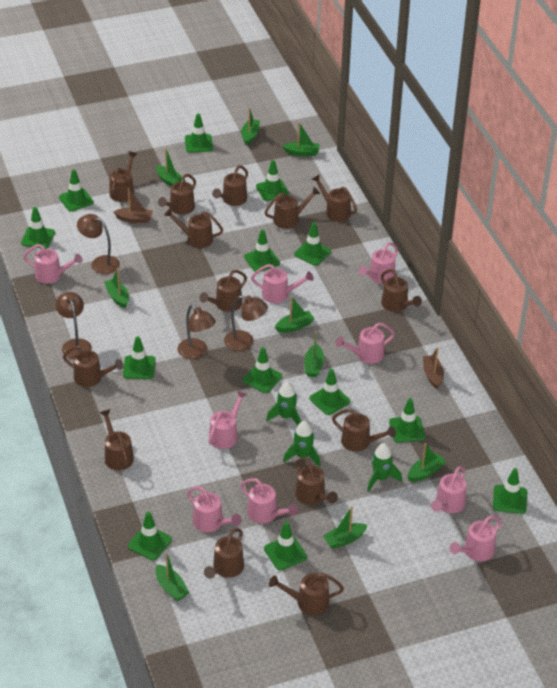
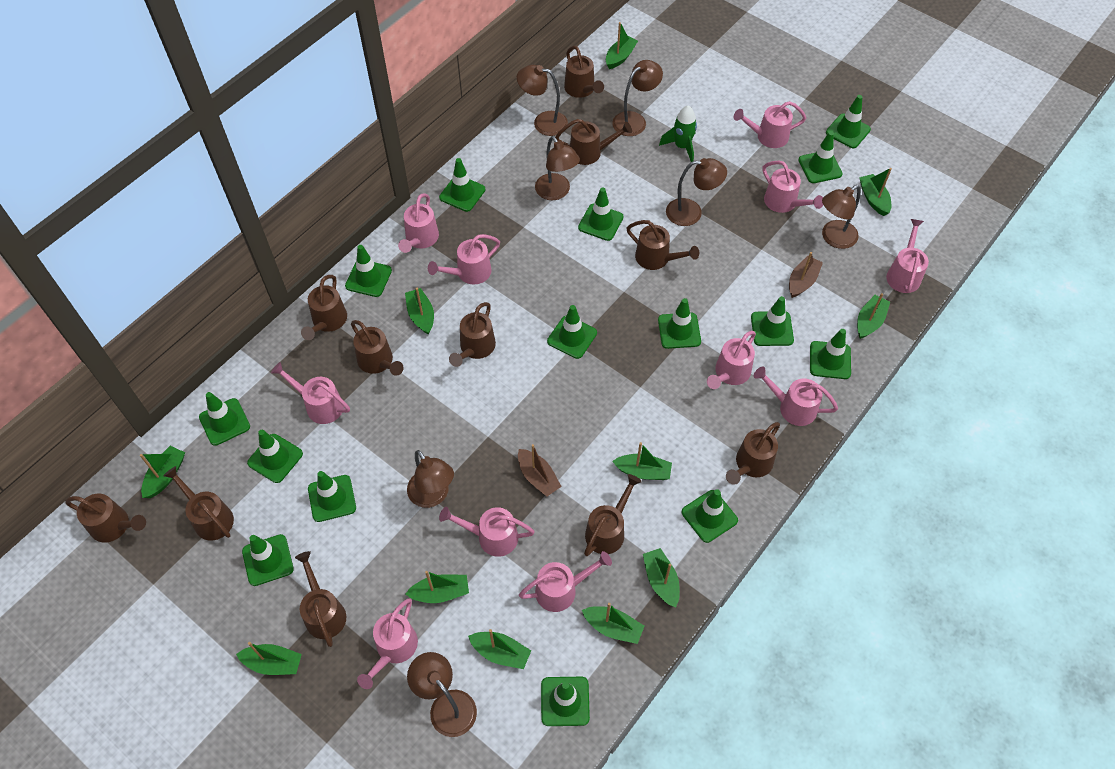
brown lamp: [55,292,92,359] [77,214,120,274] [178,305,216,359] [224,295,268,351] = 4 -> [407,450,454,508] [407,652,477,737] [517,65,568,136] [535,136,580,200] [612,60,663,136] [666,158,727,226] [822,185,861,249] = 7
brown watering can: [63,346,124,387] [100,409,134,470] [109,151,137,202] [158,174,196,215] [164,208,223,248] [199,270,247,312] [204,528,244,579] [212,165,248,206] [264,187,320,229] [269,573,344,615] [295,458,338,505] [312,174,357,222] [332,409,396,452] [381,269,422,312] = 14 -> [66,494,146,542] [163,466,234,541] [295,551,346,647] [301,275,347,340] [351,320,404,376] [449,302,496,367] [555,119,632,165] [564,46,604,98] [584,474,642,556] [626,220,699,270] [726,422,780,485] = 11
green boat: [104,268,129,308] [155,552,189,601] [156,148,186,186] [241,107,260,145] [275,296,315,333] [282,122,319,156] [304,331,324,377] [323,506,367,549] [408,443,447,482] = 9 -> [140,446,185,498] [236,642,302,675] [405,288,434,335] [406,571,469,603] [468,629,531,669] [582,603,645,644] [606,22,638,69] [613,442,672,480] [643,548,680,608] [857,293,890,339] [859,168,892,216] = 11
green rocket: [266,381,301,425] [283,421,320,467] [367,443,402,492] = 3 -> [659,106,697,162] = 1
green traffic cone: [21,207,55,249] [59,169,94,212] [123,336,156,379] [128,512,172,561] [185,113,213,153] [243,347,282,393] [244,229,280,272] [256,160,289,201] [264,522,307,570] [294,222,331,266] [310,369,350,415] [389,398,425,443] [493,468,527,514] = 13 -> [199,392,250,446] [242,534,294,586] [247,430,303,483] [308,471,356,522] [345,245,392,297] [439,158,485,212] [541,677,590,726] [547,305,597,359] [578,188,624,241] [658,298,701,349] [682,489,738,543] [751,296,794,346] [798,131,843,183] [810,329,851,379] [826,95,871,148] = 15
pink watering can: [23,244,83,284] [187,486,242,532] [208,390,247,449] [240,478,298,524] [251,264,314,303] [336,323,395,364] [358,242,398,284] [431,466,467,513] [449,515,502,561] = 9 -> [271,362,350,424] [357,598,418,689] [398,193,439,253] [428,234,500,284] [439,507,535,557] [519,551,612,612] [707,331,756,389] [734,101,806,148] [754,367,838,426] [762,160,823,213] [886,219,929,293] = 11

